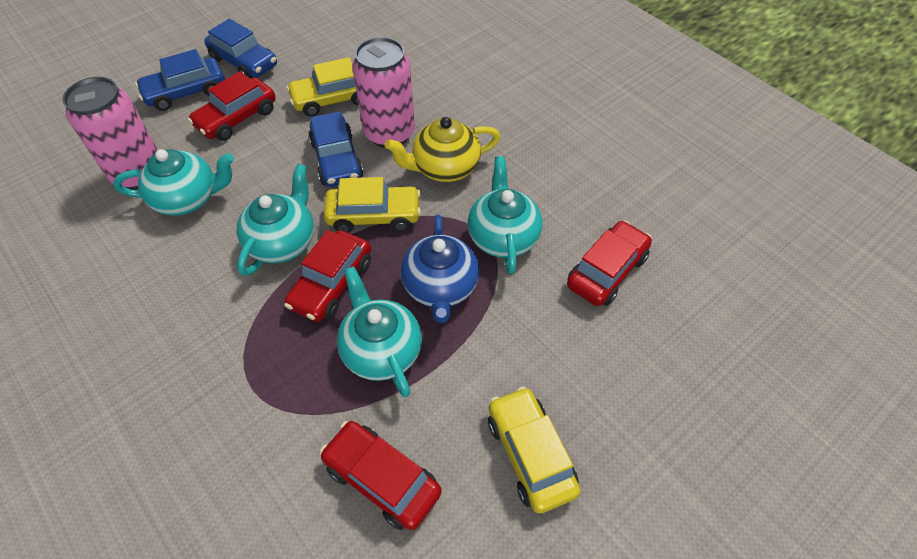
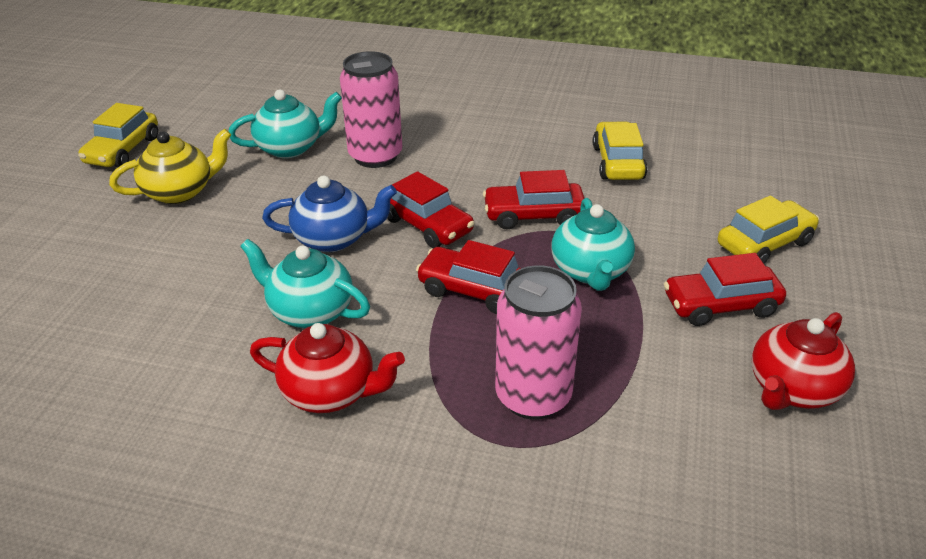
blue car: [135,49,225,111] [204,19,277,79] [308,111,363,187] = 3 -> none = 0
red teapot: none = 0 -> [250,323,405,413] [752,312,855,410] = 2
turquoise teapot: [113,149,234,216] [237,164,314,276] [337,266,422,397] [468,156,543,274] = 4 -> [229,90,342,158] [240,239,370,328] [551,198,635,291] = 3

